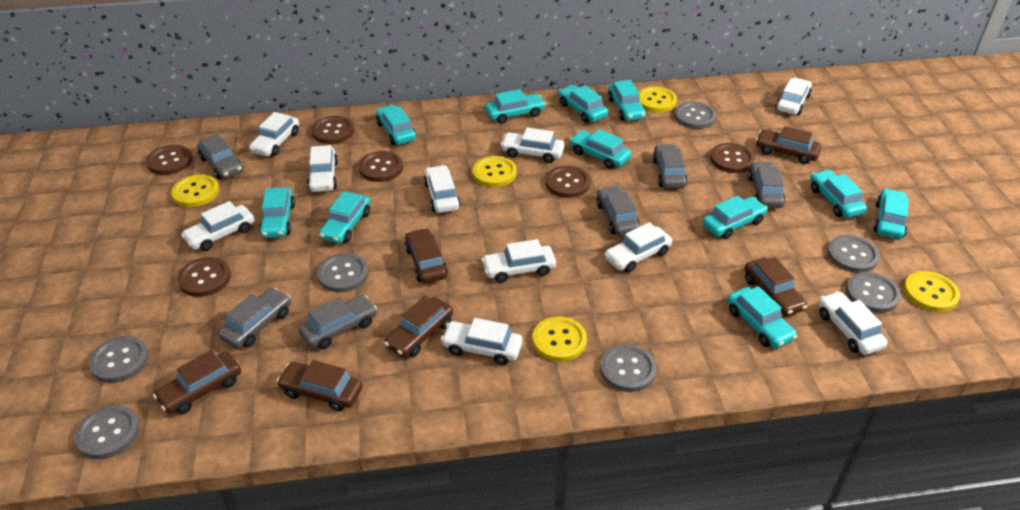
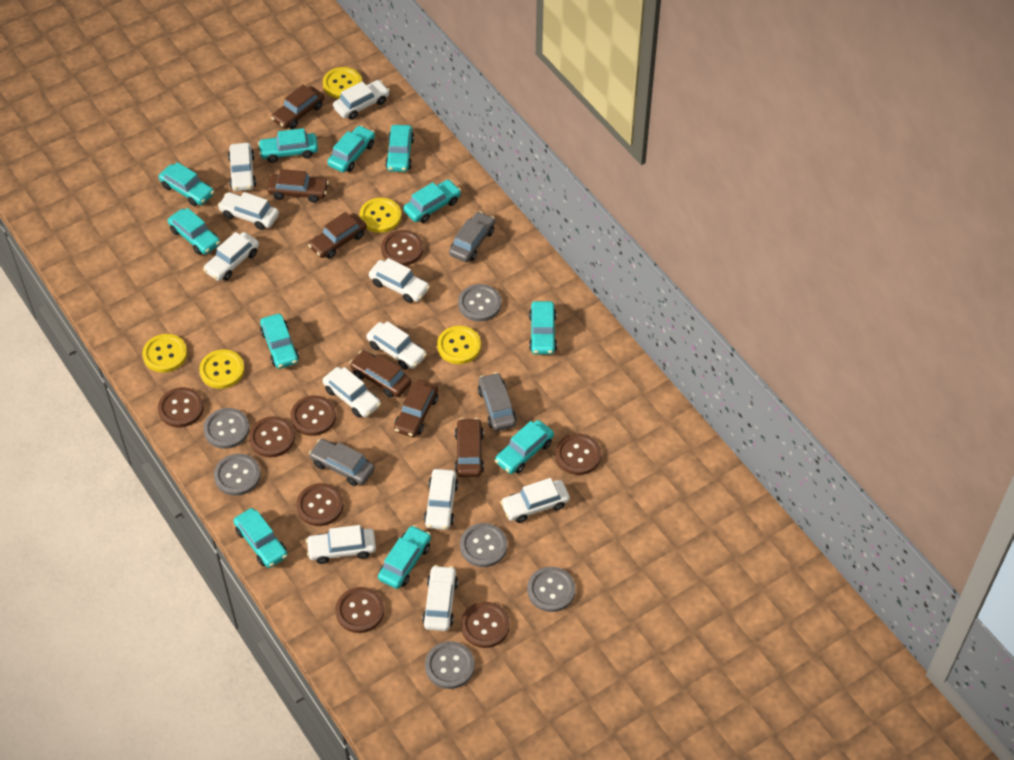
brown button: [146,145,192,175] [177,257,231,297] [311,116,354,144] [358,151,403,182] [545,166,590,198] [710,143,755,173] = 6 -> [158,387,204,427] [249,416,295,457] [290,395,336,436] [296,483,344,526] [335,587,384,633] [381,230,423,266] [461,601,510,648] [555,434,601,475] = 8
grey button: [74,405,140,459] [89,336,149,383] [317,253,369,292] [600,344,657,392] [674,102,716,129] [827,235,880,273] [846,272,901,313] = 7 -> [203,408,250,449] [214,454,261,496] [425,641,475,689] [458,284,501,322] [460,523,507,567] [527,567,576,612] = 6
grey car: [197,134,243,180] [218,288,291,349] [298,295,377,349] [596,186,640,236] [652,144,688,189] [748,161,785,208] = 6 -> [309,439,375,486] [449,211,495,262] [478,372,517,431] = 3
white car: [181,201,254,251] [249,112,299,156] [307,145,338,192] [424,165,461,213] [441,318,523,365] [481,239,556,283] [500,127,565,163] [604,222,672,273] [776,77,812,115] [818,291,888,355] = 10 -> [203,232,259,281] [218,192,279,230] [228,143,256,191] [306,525,376,564] [323,367,381,418] [333,80,390,120] [366,321,427,369] [369,258,430,303] [422,565,458,631] [424,469,458,530] [500,478,570,523] = 11

